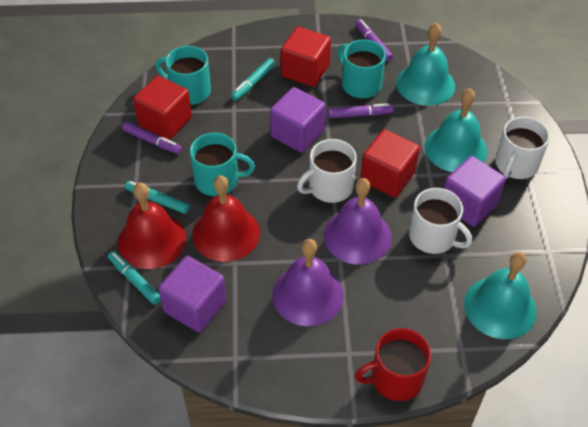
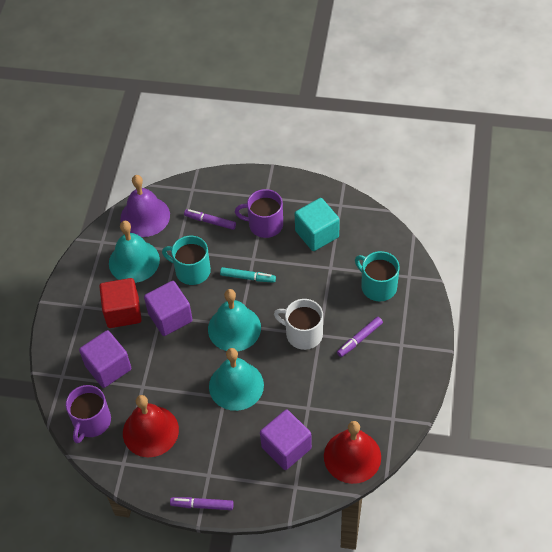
purple bell: [272,239,344,326] [324,178,392,265] = 2 -> [121,175,170,237] = 1
purple mug: none = 0 -> [66,385,111,443] [235,189,283,238] = 2
red cube: [133,76,192,140] [281,27,331,87] [360,129,420,198] = 3 -> [99,278,142,328] = 1
red mug: [355,328,431,401] = 1 -> none = 0
turquoise cube: none = 0 -> [295,198,340,251] = 1
turquoise marker: [108,251,161,305] [125,181,190,214] [231,58,276,101] = 3 -> [220,267,276,283] = 1
turquoise mug: [156,46,211,105] [190,133,255,196] [337,40,386,98] = 3 -> [162,236,211,285] [355,251,400,301] = 2
white mug: [297,139,357,203] [409,188,472,254] [495,117,550,179] = 3 -> [274,299,323,350] = 1

